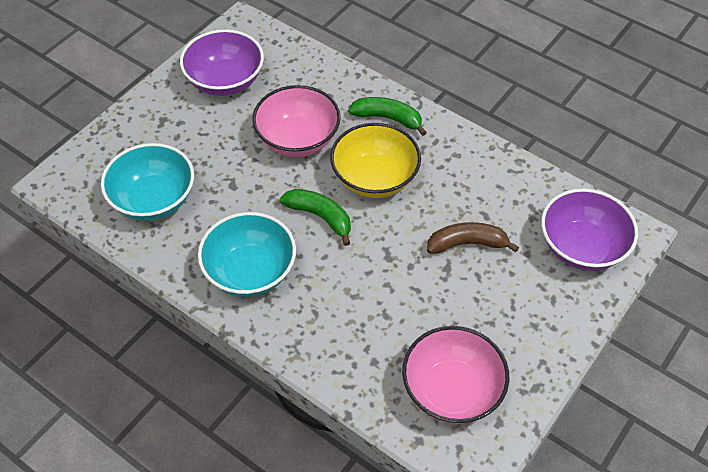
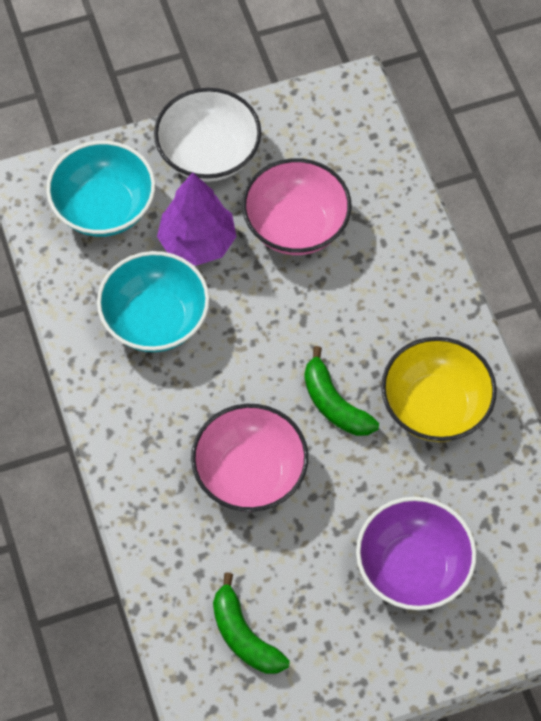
brown banana: [427,222,519,254] = 1 -> none = 0
purple bowl: [180,29,264,96] [541,189,638,271] = 2 -> [356,497,477,610] = 1
purple tree: none = 0 -> [157,172,236,266] = 1
white bowl: none = 0 -> [154,88,261,182] = 1

